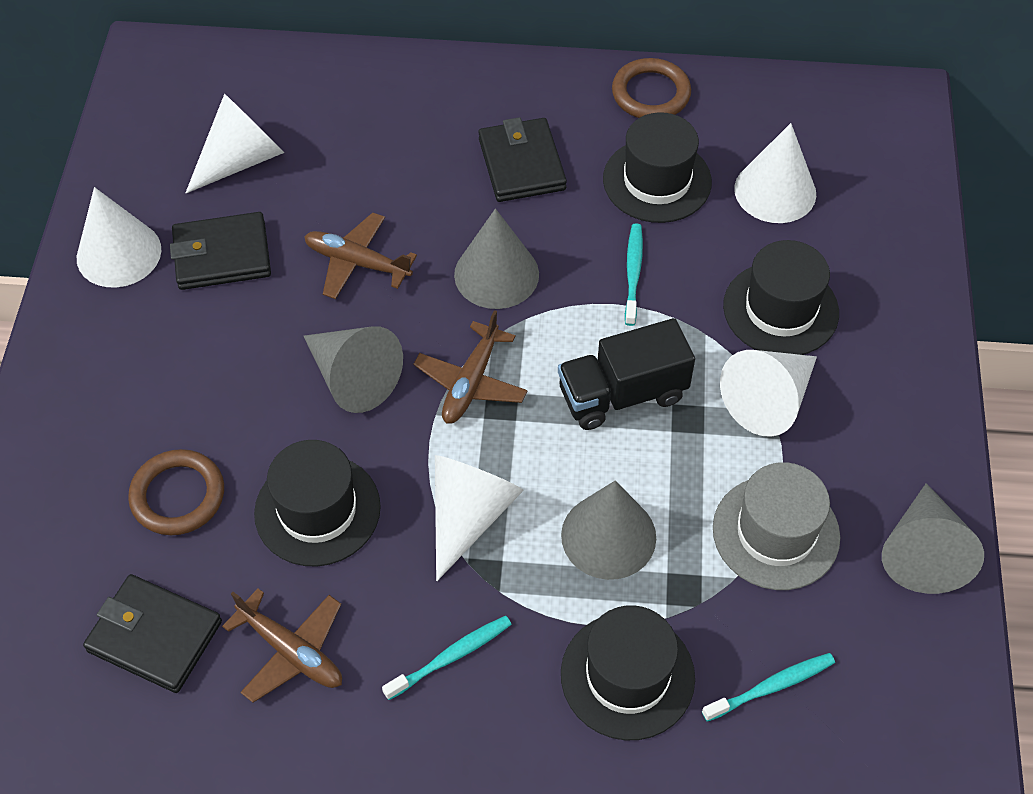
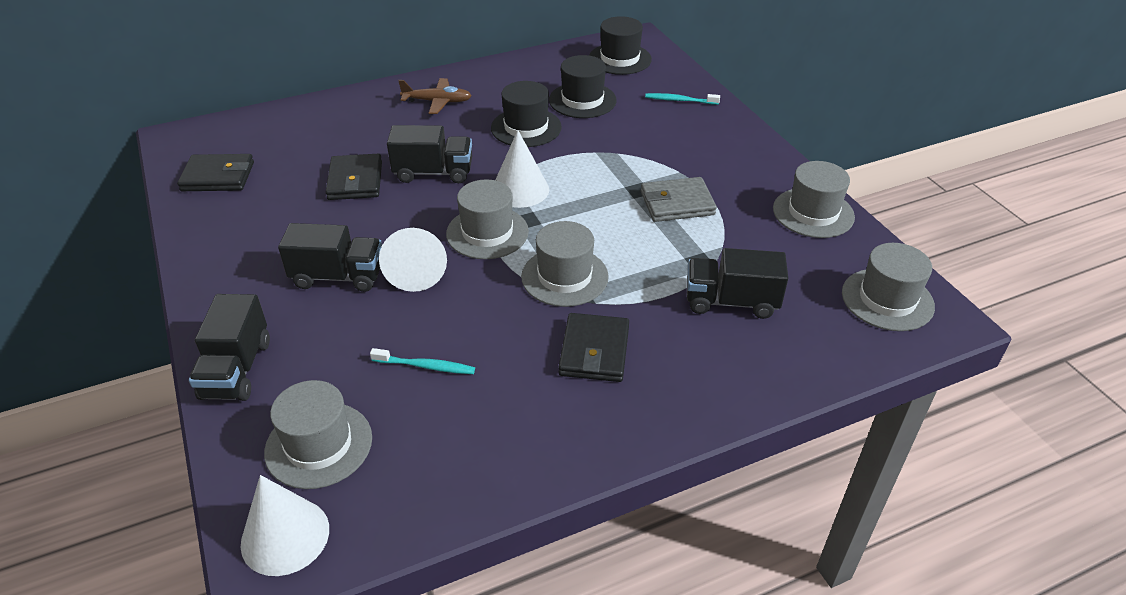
black hat: [254,440,381,567] [561,605,695,740] [603,112,712,223] [723,240,839,355] = 4 -> [491,81,562,147] [549,55,617,118] [589,16,652,75] = 3
black truck: [558,318,695,430] = 1 -> [189,294,270,401] [278,223,382,292] [387,125,472,183] [687,248,788,319] = 4
brown plane: [222,589,342,703] [304,213,417,299] [413,310,528,424] = 3 -> [398,78,472,114] = 1
brown ring: [128,449,224,535] [612,58,691,118] = 2 -> none = 0
grey cone: [304,326,403,413] [454,209,539,309] [561,480,656,580] [882,483,984,594] = 4 -> none = 0
grey hat: [713,462,840,590] = 1 -> [264,380,372,489] [446,180,529,259] [521,221,609,307] [773,161,855,238] [842,243,935,331] = 5
grey wallet: none = 0 -> [641,177,717,222] = 1
turquoise toothbrush: [382,616,512,700] [625,223,643,326] [702,653,835,722] = 3 -> [370,348,475,374] [645,93,720,105] = 2
white cone: [77,187,161,288] [186,93,284,193] [435,455,524,581] [720,350,817,437] [734,123,816,223] = 5 -> [241,475,329,576] [379,228,447,292] [495,130,549,208] = 3

